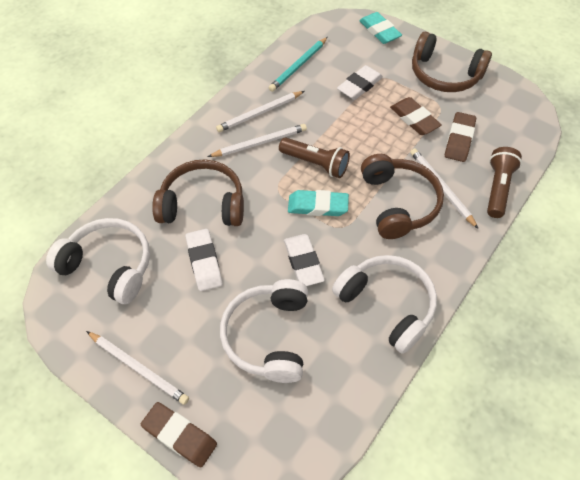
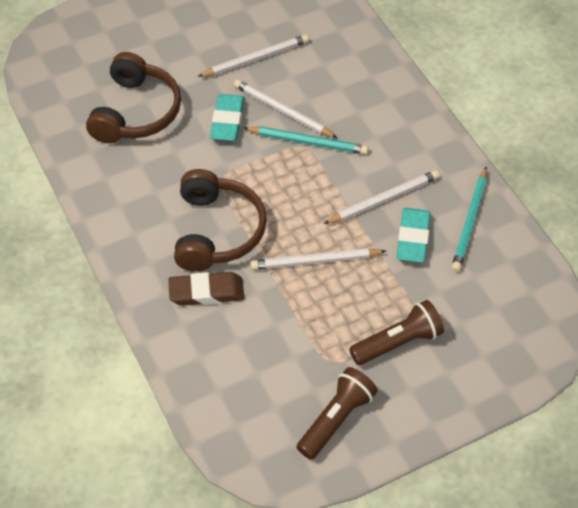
brown eraser: [141,402,217,468] [390,97,441,135] [445,112,476,162] = 3 -> [168,272,244,306] = 1
brown headphones: [152,160,244,226] [361,154,444,239] [412,31,492,92] = 3 -> [86,52,181,143] [174,169,267,271] = 2
turquoise pencil: [269,37,328,92] = 1 -> [243,126,368,154] [452,166,487,272] = 2
white eraser: [186,229,223,291] [284,234,325,286] [337,65,383,100] = 3 -> none = 0
white headphones: [46,218,150,304] [220,279,308,383] [332,255,437,354] = 3 -> none = 0

